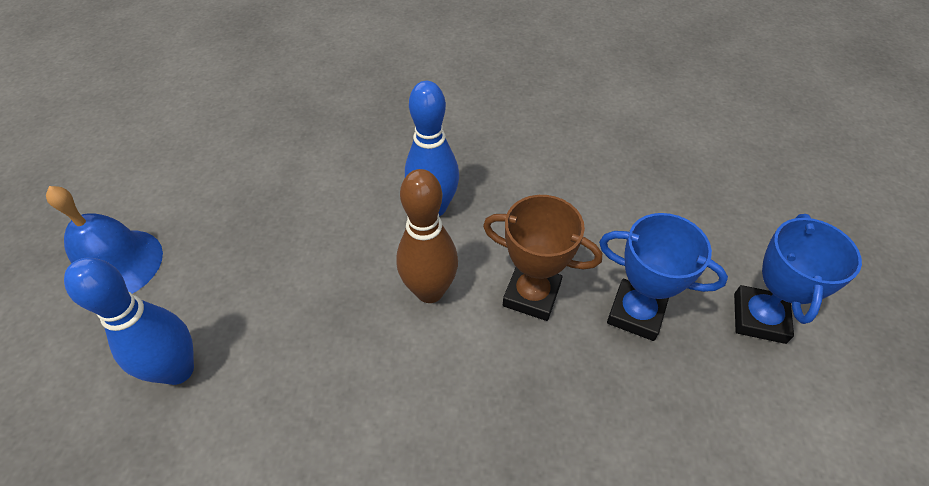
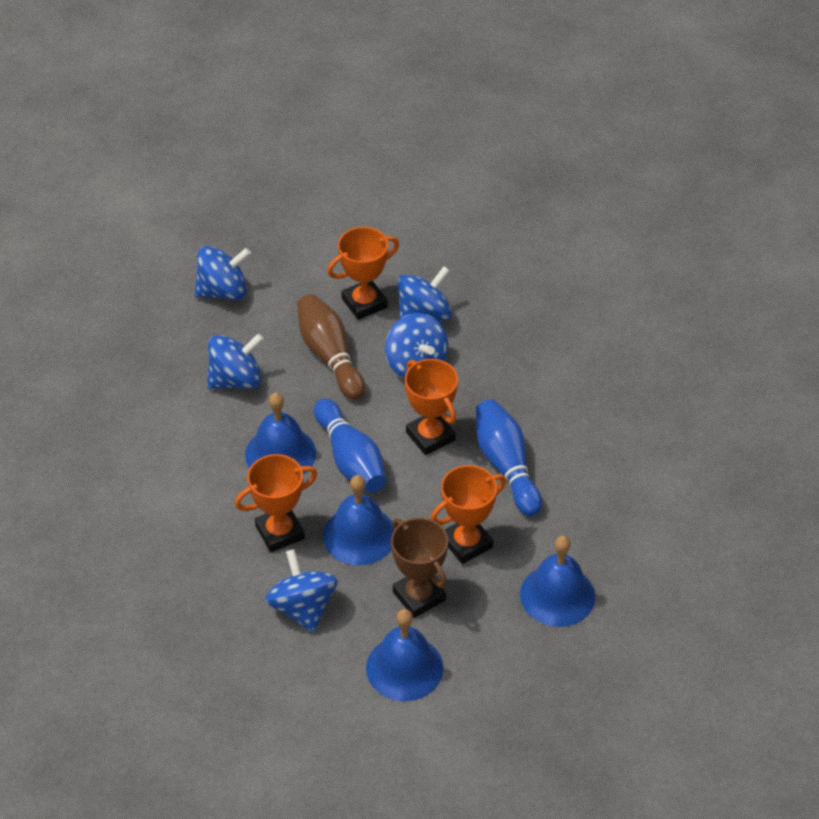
blue bell: [46,186,163,294] = 1 -> [245,392,316,475] [323,475,394,566] [366,609,444,701] [520,536,595,627] = 4
blue spinning top: none = 0 -> [194,246,251,300] [207,333,264,389] [265,549,338,633] [385,313,448,379] [397,266,452,321] = 5
blue trophy: [599,213,728,341] [734,214,862,344] = 2 -> none = 0
orange trophy: none = 0 -> [235,454,317,552] [327,227,399,320] [405,359,458,455] [431,465,506,564] = 4

